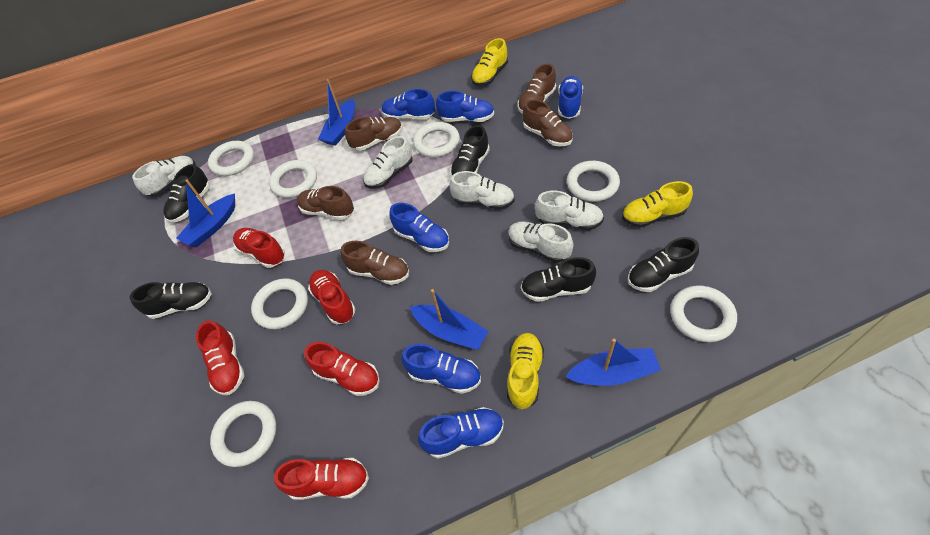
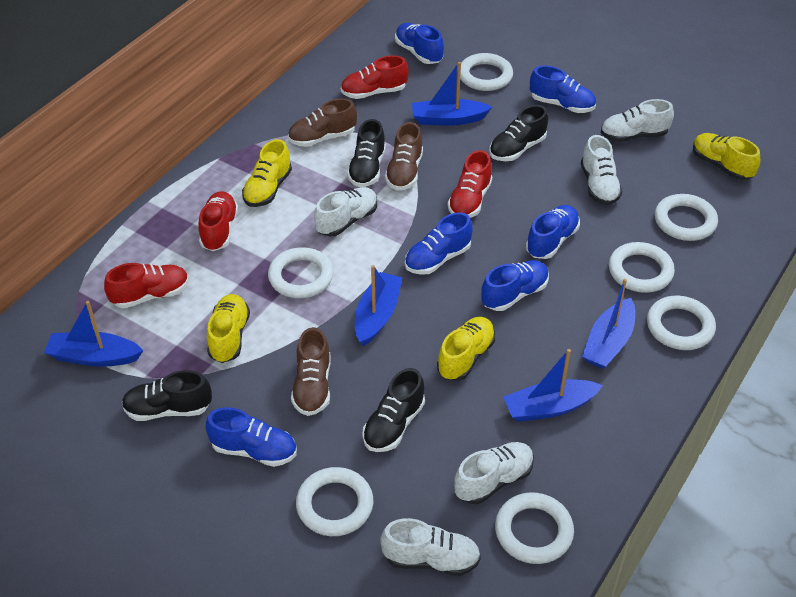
black shoe: [130,282,212,319] [163,164,210,223] [450,125,490,177] [521,257,596,302] [628,237,699,292] = 5 -> [122,370,212,421] [347,119,386,187] [362,368,425,452] [490,105,548,161] = 4
blue boat: [176,179,235,247] [318,79,355,146] [410,289,489,350] [565,339,661,386] = 4 -> [44,301,144,367] [355,265,403,346] [412,62,492,126] [504,349,603,422] [582,279,635,369] = 5
brown shoe: [297,186,354,220] [341,241,409,285] [345,117,402,151] [518,63,556,114] [523,99,573,147] = 5 -> [288,98,357,147] [291,327,331,416] [385,122,423,190] = 3
red shoe: [196,321,244,395] [233,228,285,268] [274,458,369,500] [304,342,379,396] [308,270,356,325] = 5 -> [104,263,189,308] [198,191,238,251] [341,55,409,99] [448,150,492,218] = 4
yellow shoe: [471,38,508,86] [507,333,544,409] [622,181,693,227] = 3 -> [207,294,250,363] [242,139,292,207] [437,317,495,381] [693,133,760,180] = 4

